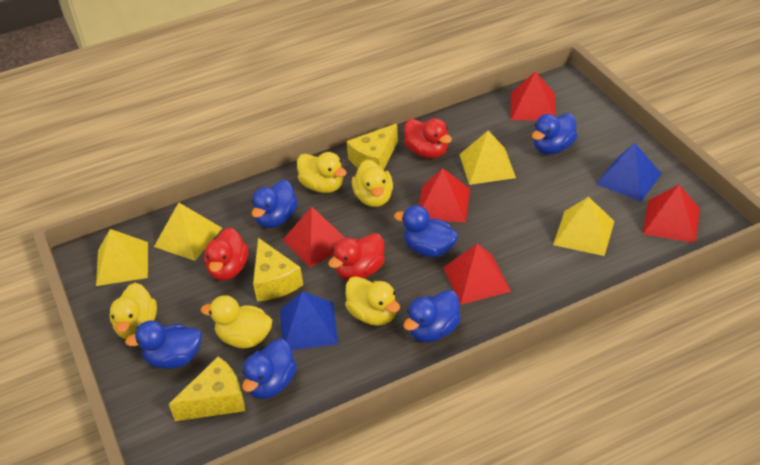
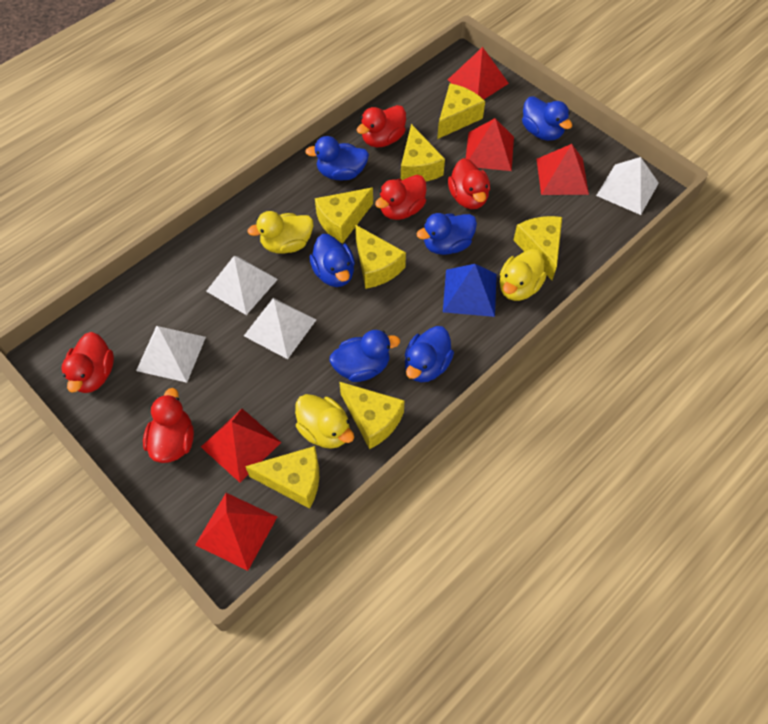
blue pyramid: [280,291,338,350] [596,143,662,202] = 2 -> [443,264,497,317] = 1
red duck: [204,227,248,281] [328,233,385,280] [404,118,452,159] = 3 -> [62,332,114,393] [143,388,194,463] [357,105,406,148] [375,175,426,220] [448,158,490,209] = 5
white pyramid: none = 0 -> [136,326,206,383] [206,256,278,315] [244,298,316,359] [596,157,659,215] = 4
yellow cheese: [169,357,245,421] [253,238,303,301] [346,124,398,170] = 3 -> [245,446,319,509] [315,188,373,244] [339,382,405,449] [355,225,406,289] [401,124,445,182] [437,83,485,139] [513,216,562,280] = 7
yellow duck: [110,283,157,339] [201,295,272,349] [297,152,347,193] [345,276,400,326] [352,160,393,207] = 5 -> [247,211,313,254] [295,394,354,449] [500,249,547,301] = 3
yellow pyramid: [96,229,148,286] [154,203,222,261] [459,131,516,185] [553,197,615,256] = 4 -> none = 0

